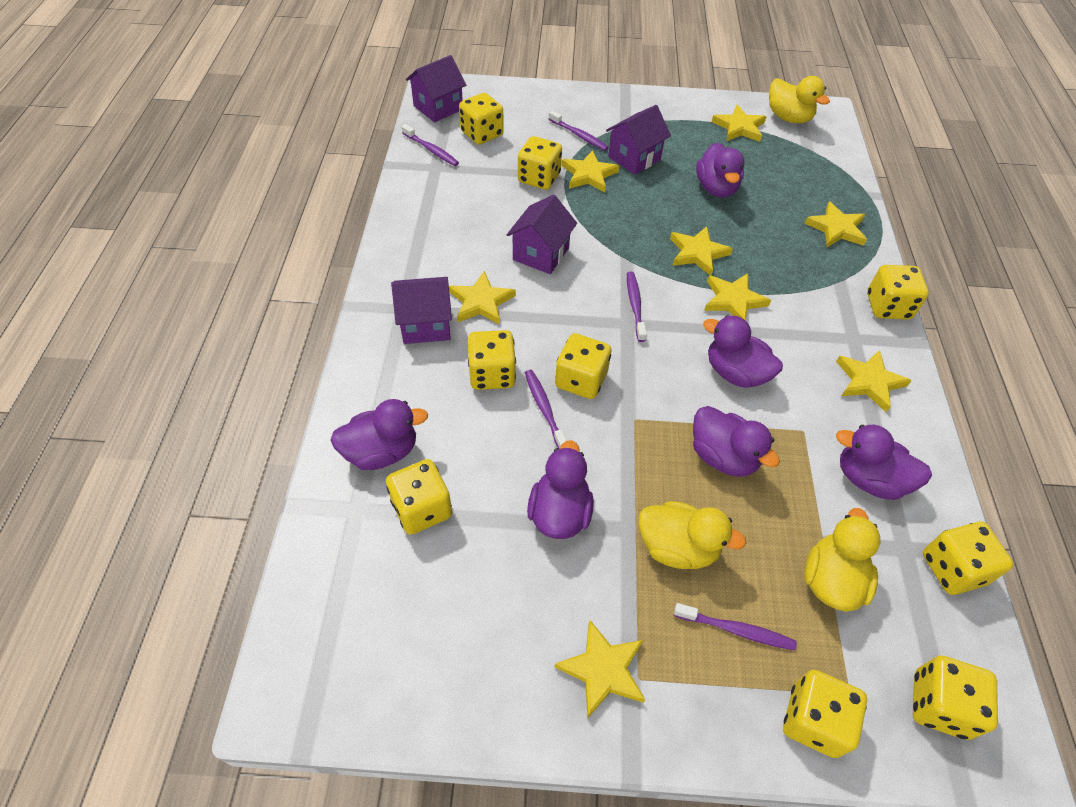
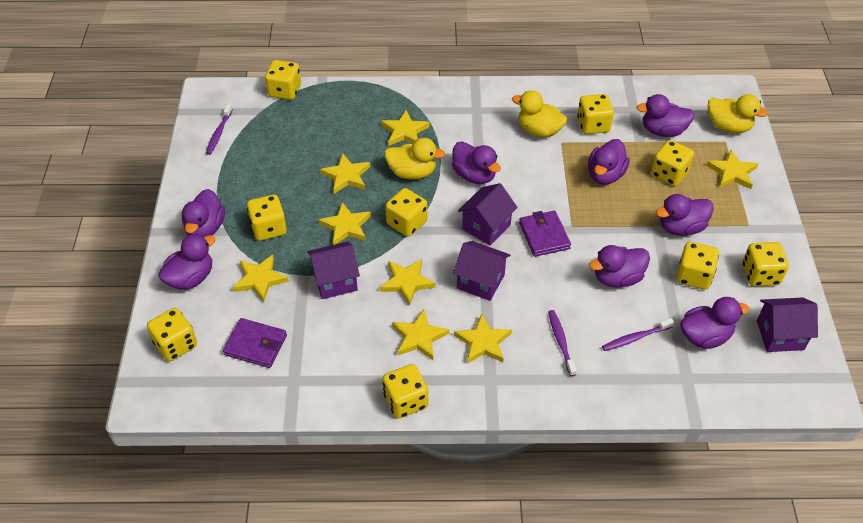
purple duck: [331,399,428,470] [527,440,594,539] [693,406,780,477] [696,143,745,198] [703,315,783,388] [836,425,932,500] = 6 -> [158,234,216,290] [182,189,225,237] [452,141,501,184] [588,139,630,185] [589,245,650,288] [636,94,695,137] [656,194,714,236] [680,297,749,349] = 8
purple toothbrush: [402,124,459,166] [525,370,567,449] [549,110,609,151] [627,272,647,342] [674,603,797,650] = 5 -> [206,104,233,155] [548,310,577,376] [602,318,674,351] = 3
purple wallet: none = 0 -> [223,318,287,368] [519,211,571,257] = 2

